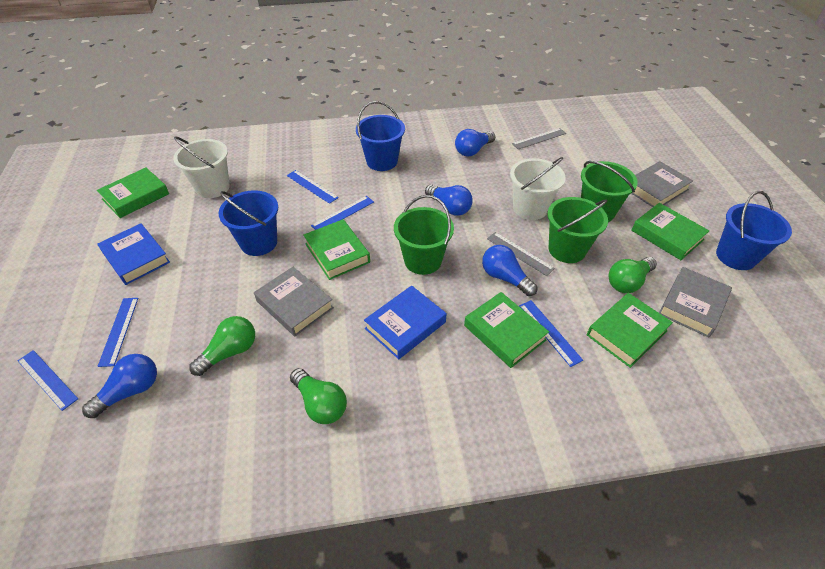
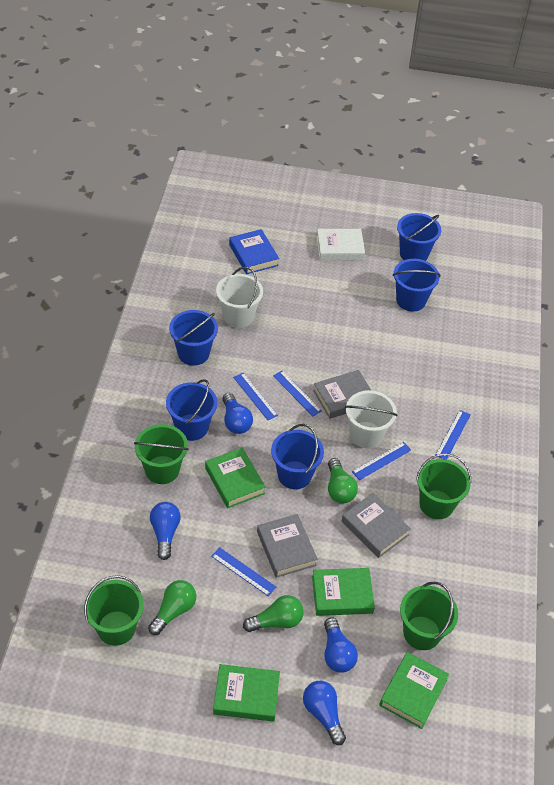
blue book: [97,223,170,285] [364,285,446,359] = 2 -> [229,229,279,274] = 1
blue bucket: [219,190,278,256] [356,101,405,171] [716,191,792,270] = 3 -> [166,379,217,441] [169,310,218,366] [271,424,324,489] [393,259,441,311] [397,213,441,261] = 5
green book: [97,167,169,218] [304,219,370,280] [464,292,549,368] [587,293,673,368] [631,203,709,260] = 5 -> [205,448,266,508] [213,664,280,722] [312,568,375,616] [379,652,449,729] = 4
green bucket: [394,195,454,275] [548,197,608,263] [581,161,638,222] = 3 -> [84,575,144,646] [134,424,189,484] [400,582,458,650] [416,453,471,519] = 4
grey ruler: [487,232,555,276] [512,128,566,149] = 2 -> none = 0
white book: none = 0 -> [317,229,365,260] = 1

